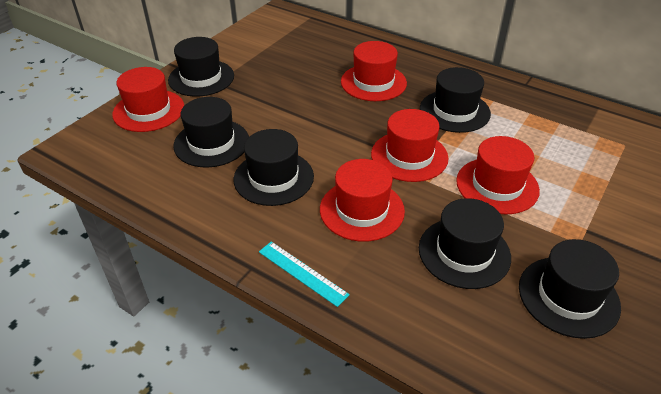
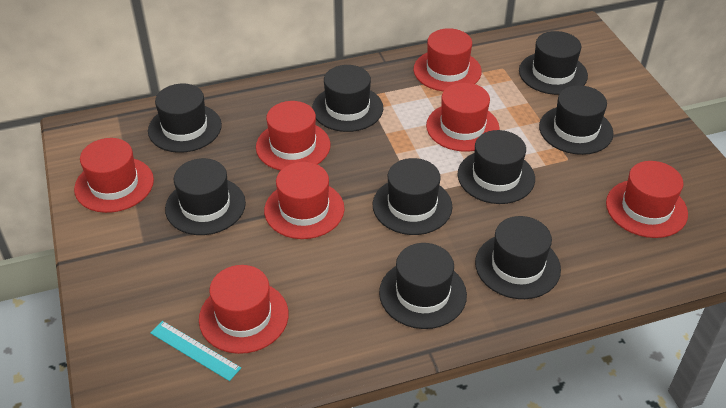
black hat: [168,37,234,97] [173,97,249,168] [234,129,314,206] [419,198,511,289] [420,67,491,133] [519,239,621,339] = 6 -> [148,83,222,153] [165,158,246,235] [312,65,383,132] [373,158,452,235] [379,243,467,329] [458,130,535,204] [475,216,561,299] [519,31,588,95] [539,85,613,155] = 9
red hat: [112,67,184,132] [320,159,405,242] [341,41,407,101] [371,109,449,182] [456,136,540,215] = 5 -> [74,138,154,213] [199,265,289,354] [256,101,331,171] [264,162,345,239] [413,28,482,91] [426,83,499,152] [606,161,688,238] = 7

